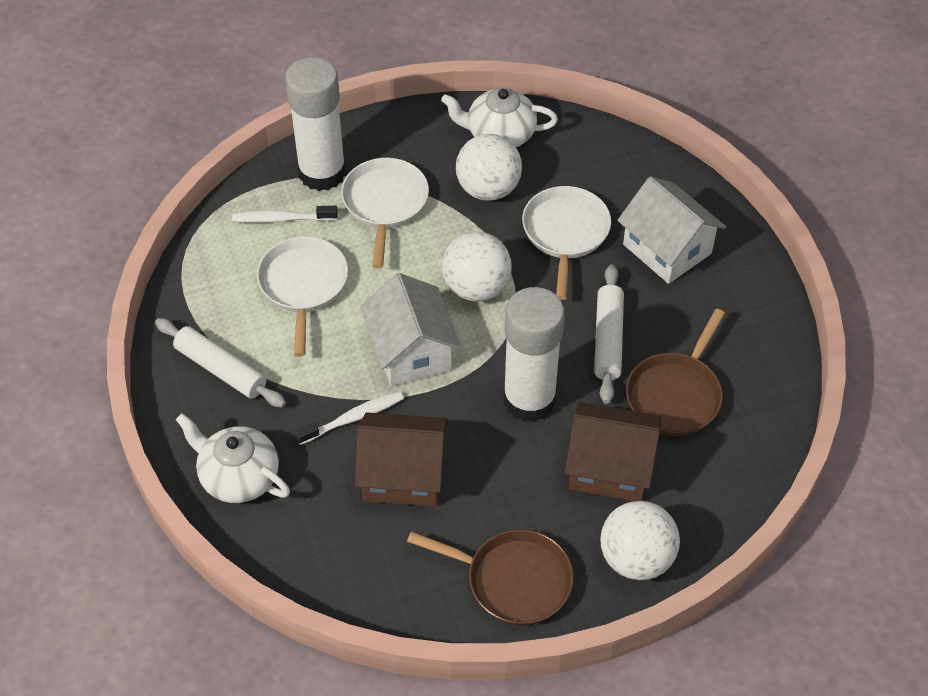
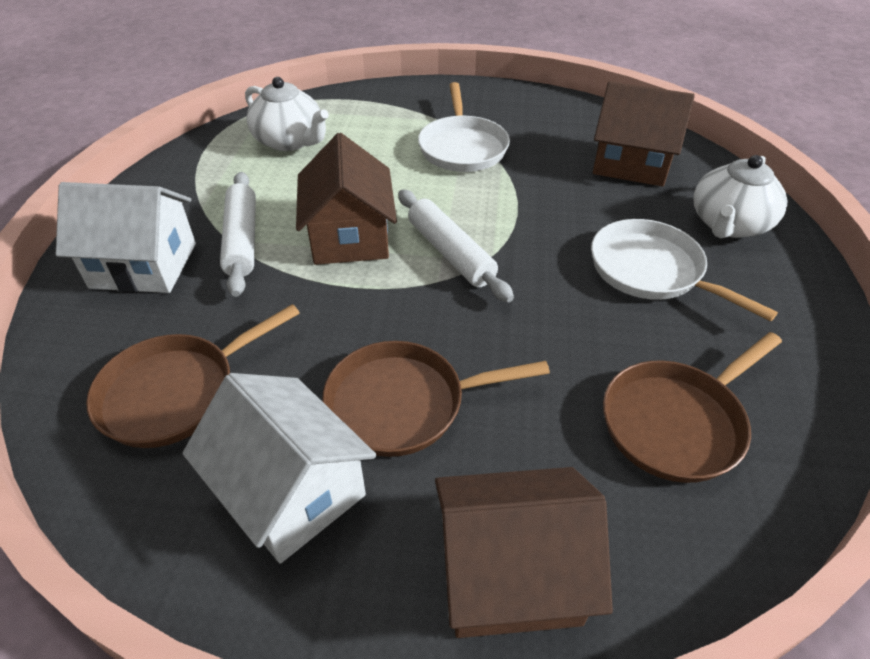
brown house: [355,412,448,507] [565,402,661,501] = 2 -> [296,133,397,265] [435,467,613,638] [593,81,695,187] = 3
brown pan: [407,529,574,625] [626,309,725,436] = 2 -> [86,304,300,448] [322,341,550,457] [603,332,782,483] = 3
white ball: [442,232,512,301] [456,134,522,201] [600,501,680,580] = 3 -> none = 0
white glue stick: [285,57,346,191] [503,287,565,422] = 2 -> none = 0
white pan: [257,236,348,357] [341,158,429,268] [522,186,611,300] = 3 -> [418,82,510,172] [591,219,778,321] = 2
white toothbrush: [232,206,338,223] [295,391,404,445] = 2 -> none = 0

